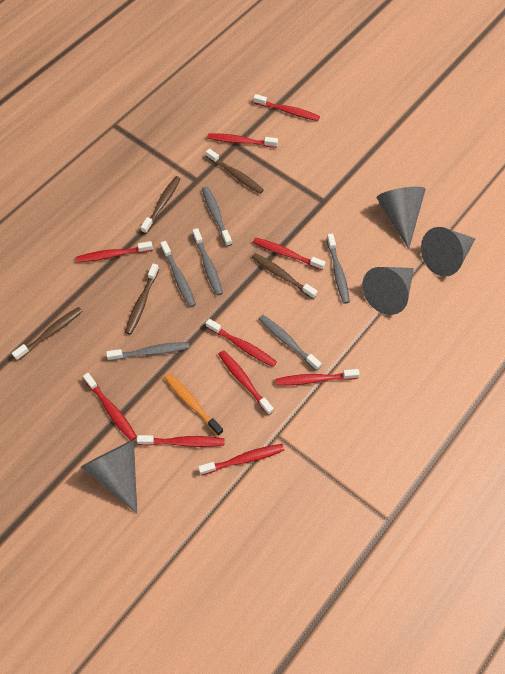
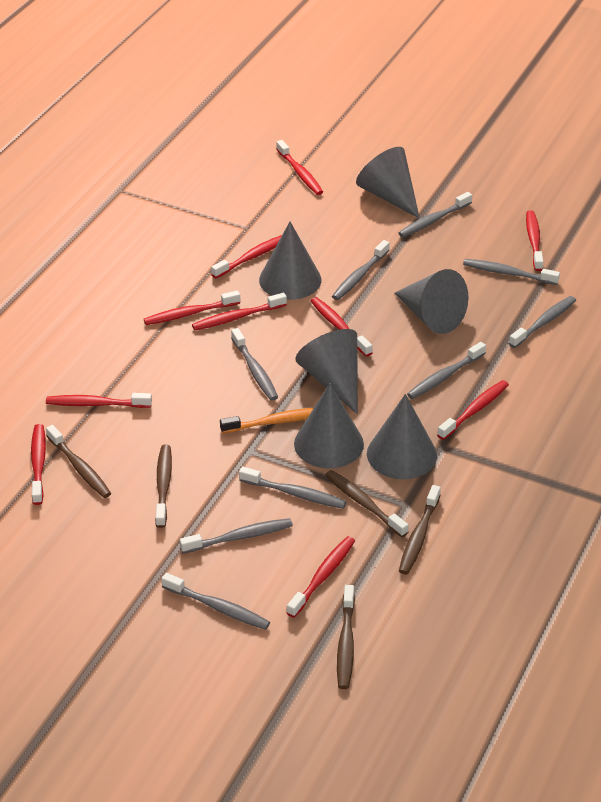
grey cone: [81,440,137,513] [362,267,414,315] [377,187,426,249] [421,227,476,277] = 4 -> [259,222,322,300] [294,384,364,468] [295,329,358,414] [356,147,420,219] [367,394,437,479] [395,269,468,334] = 6
grey toothbrush: [106,342,189,361] [160,241,196,307] [193,228,223,296] [202,186,232,246] [259,315,322,371] [327,233,350,304] = 6 -> [161,573,270,630] [180,518,293,553] [231,328,278,401] [239,466,346,509] [332,240,390,300] [399,192,472,237] [407,342,486,399] [463,259,560,285] [509,296,576,348] = 9

